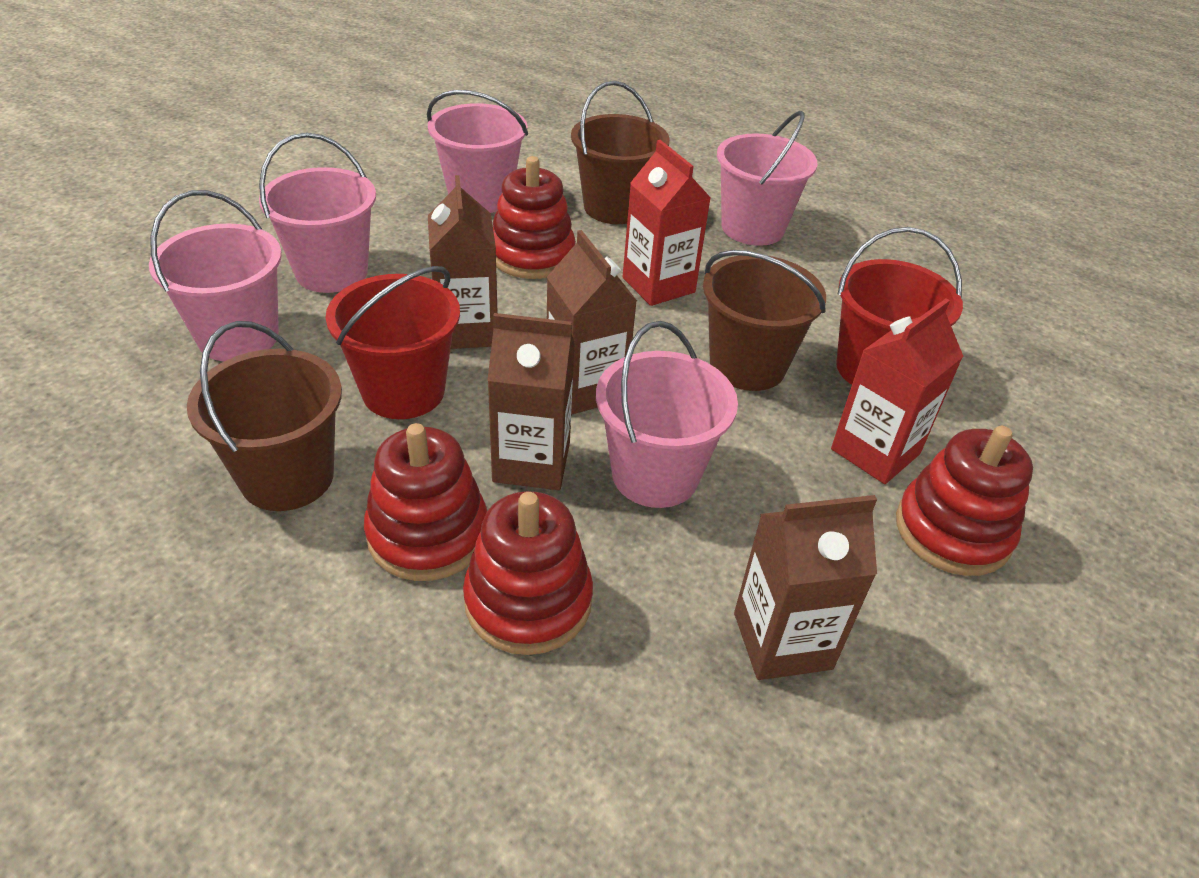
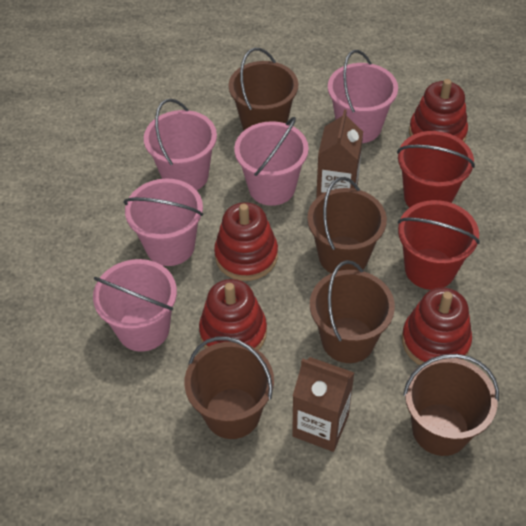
brown bucket: [187,321,342,511] [571,81,670,224] [703,250,826,391] = 3 -> [184,337,274,439] [229,48,298,130] [307,177,387,273] [310,260,395,363] [403,354,499,456] = 5
brown carton: [428,175,498,349] [487,313,575,490] [547,230,637,415] [734,495,877,680] = 4 -> [292,357,354,452] [316,109,363,198] = 2
red carton: [623,140,711,306] [831,299,963,484] = 2 -> none = 0

